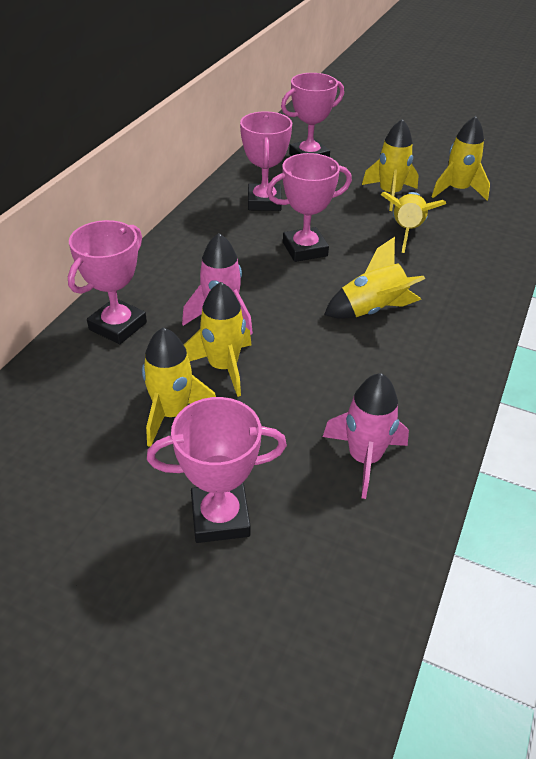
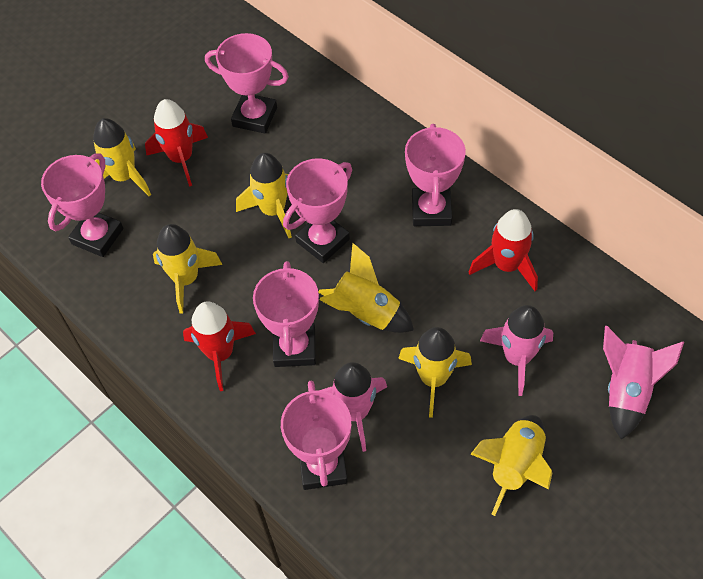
pink rocket: [182,233,253,335] [323,373,409,499] = 2 -> [320,362,387,452] [480,305,553,396] [603,326,684,440] = 3
pink trophy: [68,220,147,344] [147,397,287,543] [240,111,292,211] [266,153,352,262] [281,73,344,157] = 5 -> [41,153,123,257] [205,33,289,134] [253,261,319,367] [281,381,351,490] [283,158,352,263] [405,124,466,226] = 6
red rocket: none = 0 -> [145,99,208,187] [183,301,256,391] [469,209,538,291] = 3

